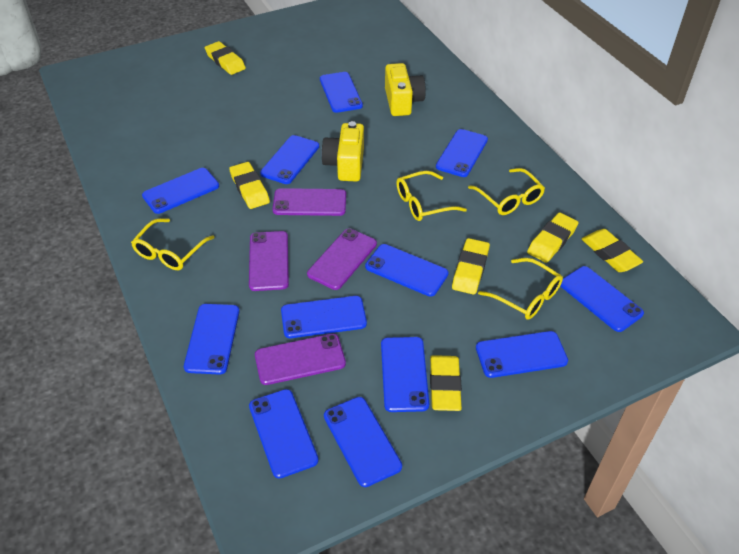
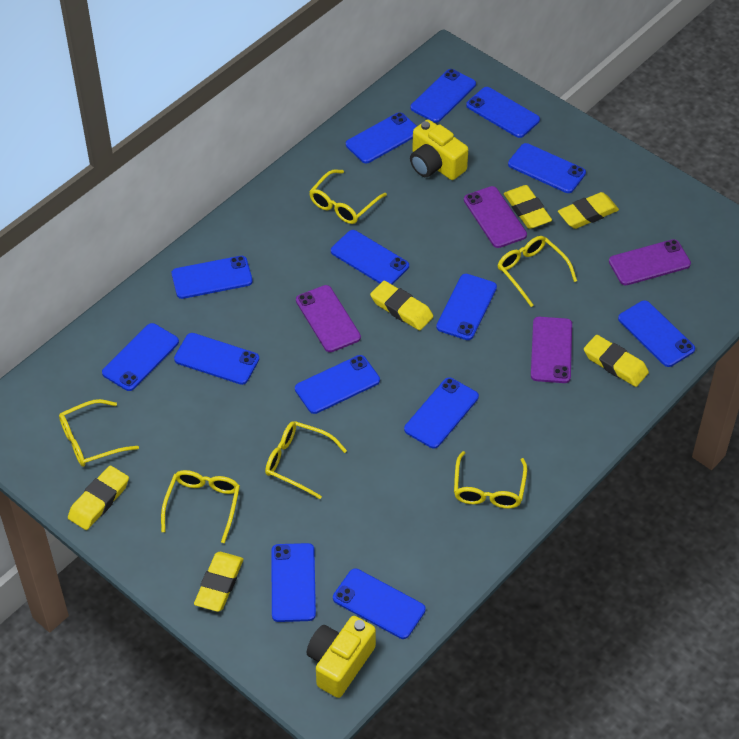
blue phone: [142,168,219,214] [184,304,240,375] [249,389,319,479] [260,135,319,184] [281,296,367,338] [320,72,363,113] [324,397,402,487] [365,244,449,297] [381,337,429,412] [436,129,488,177] [476,331,568,378] [560,266,644,332] = 12 -> [102,323,179,391] [172,256,253,299] [174,333,259,385] [271,543,316,622] [295,355,380,414] [331,230,409,285] [333,568,426,639] [346,112,417,163] [404,377,479,449] [410,69,476,123] [436,274,497,340] [466,87,540,138] [508,143,586,193] [618,300,695,367] = 14
yellow glasses: [131,218,215,270] [396,171,467,221] [468,168,545,215] [478,258,563,320] = 4 -> [59,399,139,467] [161,470,240,543] [265,421,347,499] [309,169,387,224] [454,451,527,509] [498,236,577,307] = 6

